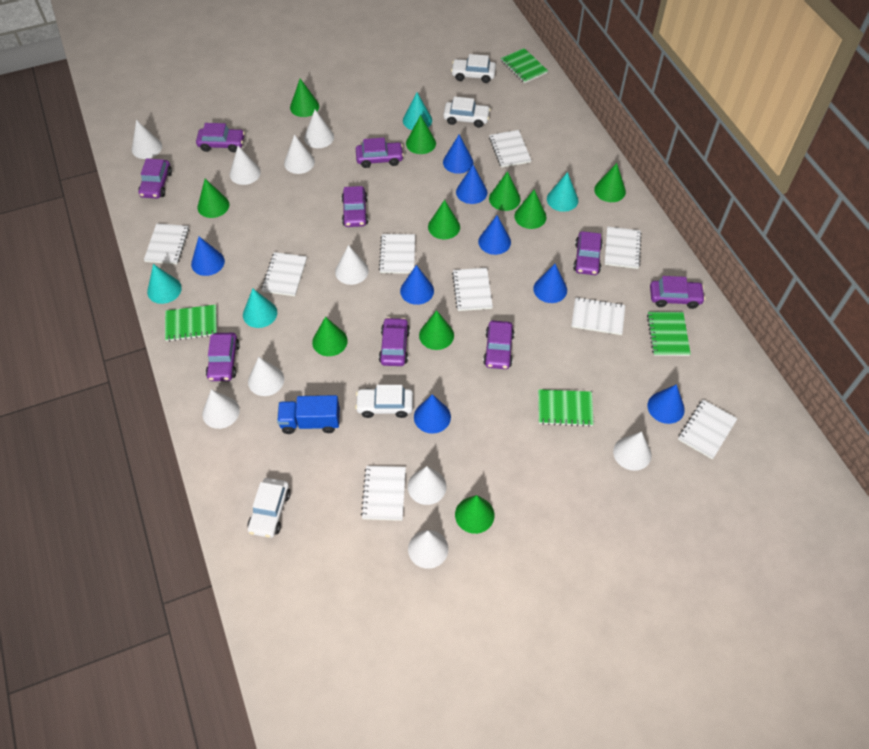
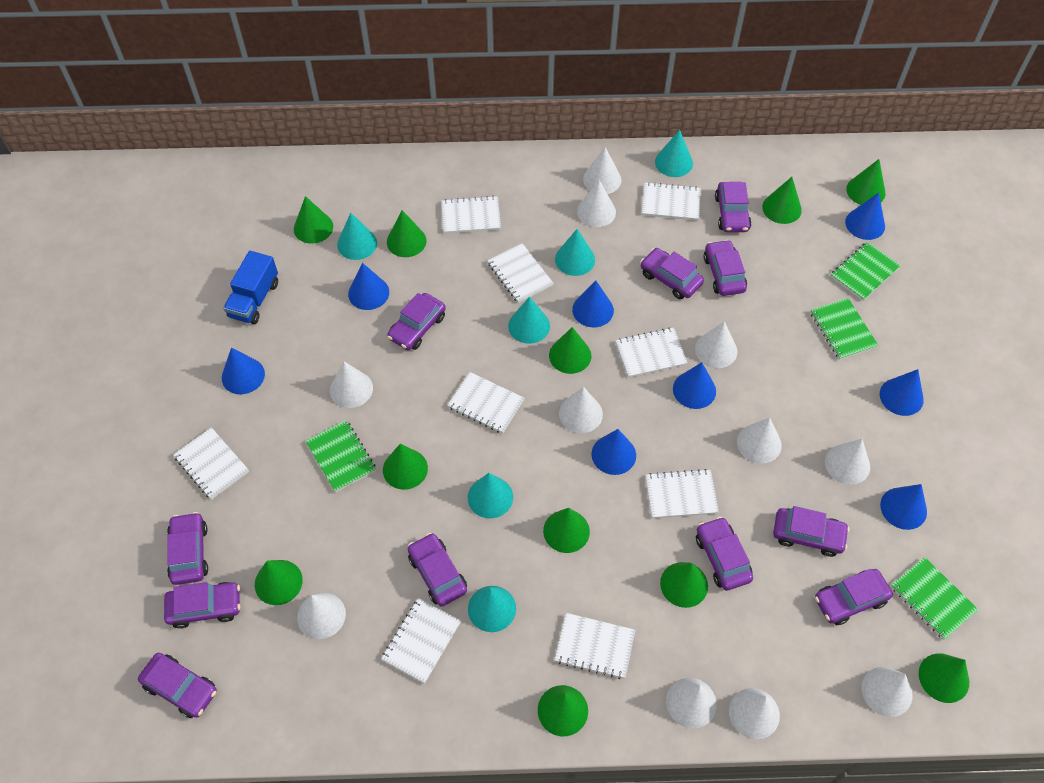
green cone: [197,179,229,218] [290,78,319,117] [312,317,348,356] [406,115,436,154] [419,310,454,350] [428,200,460,239] [455,495,495,534] [489,171,521,211] [514,190,546,229] [594,163,626,202] = 10 -> [255,560,303,605] [294,196,333,244] [383,444,428,490] [387,210,427,257] [538,685,588,736] [543,508,590,553] [549,327,591,374] [660,562,708,608] [762,177,802,224] [846,159,885,205] [919,653,969,703] = 11
purple car: [138,159,172,198] [196,123,245,152] [206,333,240,381] [341,186,368,227] [356,138,404,168] [379,317,410,366] [483,321,514,369] [573,231,603,275] [650,276,705,309] = 9 -> [138,653,217,718] [164,582,240,629] [167,512,208,585] [387,293,446,350] [408,533,467,607] [640,248,704,299] [696,517,753,591] [703,240,747,296] [715,182,751,232] [773,506,849,557] [815,569,893,625] = 11
turquoise cone: [147,264,182,304] [243,289,277,328] [403,92,432,130] [547,172,578,212] = 4 -> [337,213,377,260] [468,473,513,518] [468,586,516,632] [508,296,550,344] [555,229,595,276] [655,130,693,177] = 6
white car: [247,478,291,538] [355,385,413,418] [443,97,491,128] [451,54,496,83] = 4 -> none = 0
white cone: [132,120,162,159] [202,389,240,429] [230,146,261,185] [248,357,284,396] [284,134,315,174] [304,110,334,148] [335,245,369,285] [408,466,446,505] [408,530,448,569] [613,432,652,471] = 10 -> [297,592,346,639] [330,362,373,408] [559,387,603,433] [577,180,616,227] [583,147,621,194] [666,678,717,729] [695,321,737,368] [729,688,780,739] [737,417,782,464] [825,439,870,485] [862,667,912,717] = 11

